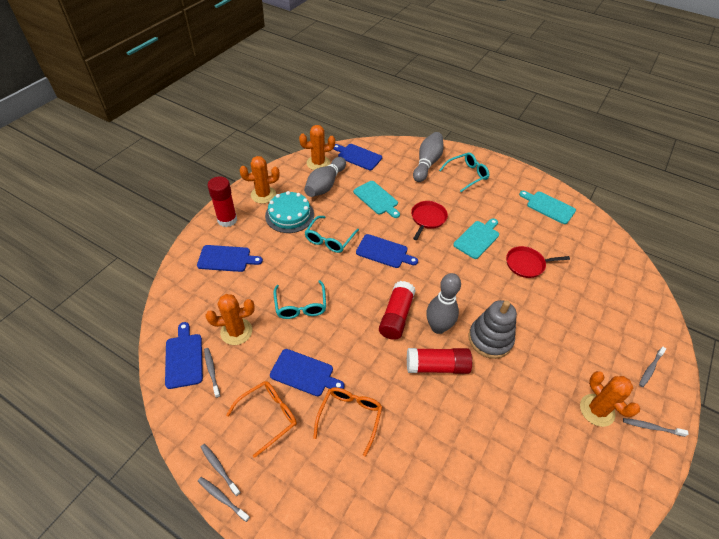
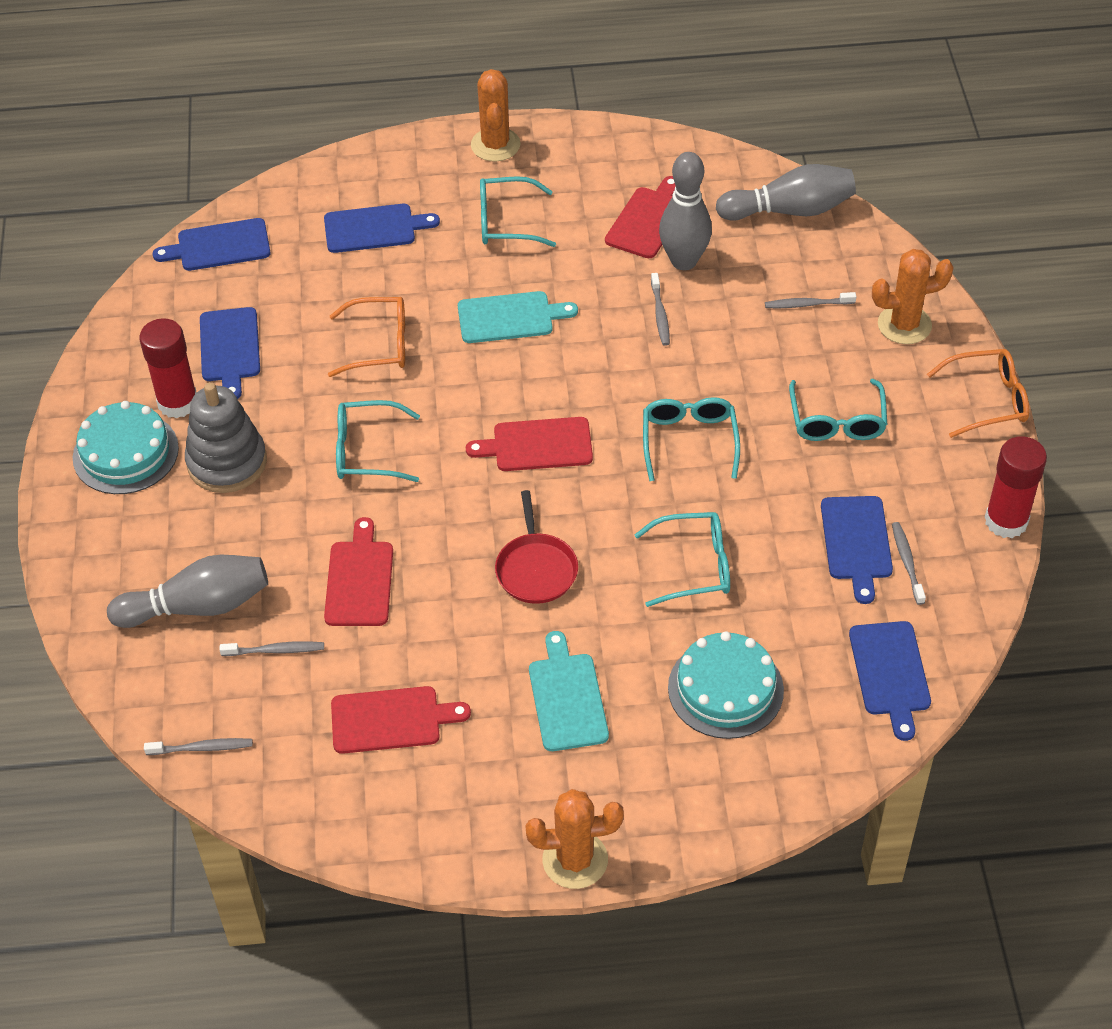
orange cactus: [206,294,255,345] [239,156,280,204] [299,125,335,170] [580,371,640,427] = 4 -> [471,69,521,161] [525,789,624,889] [872,249,954,344] = 3
red cutting board: none = 0 -> [324,517,393,626] [331,686,471,754] [466,417,593,471] [605,176,676,258] = 4
red glue stick: [207,176,237,227] [379,281,416,340] [407,348,472,374] = 3 -> [139,318,197,418] [985,436,1047,538] = 2
red pan: [411,201,448,240] [506,246,570,278] = 2 -> [495,490,578,604] = 1
turquoise cake: [265,191,314,233] = 1 -> [73,401,179,494] [668,631,784,739] = 2
turquoise cutting board: [353,181,400,218] [453,218,499,259] [519,191,576,224] = 3 -> [458,291,578,343] [529,631,609,751] = 2
turquoise glasses: [273,280,326,319] [304,216,359,253] [439,152,489,192] = 3 -> [336,400,420,482] [480,176,556,247] [634,512,730,607] [643,397,740,481] [789,379,887,441] = 5

